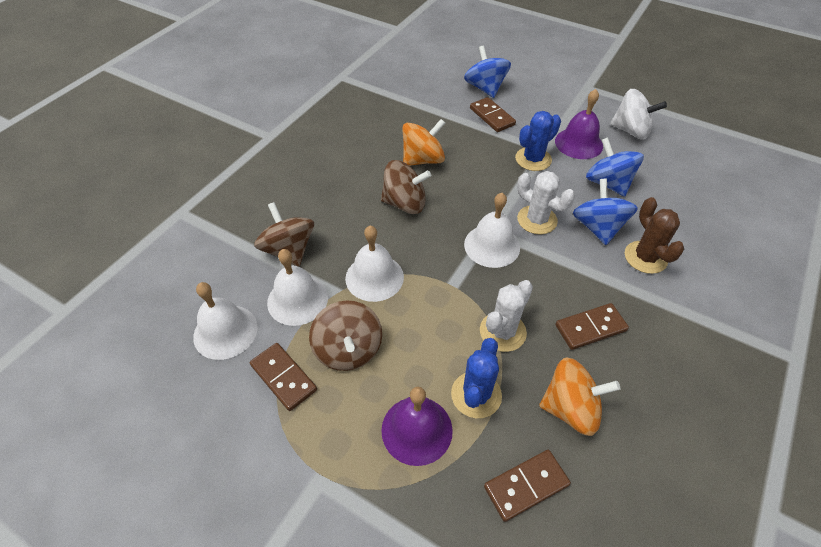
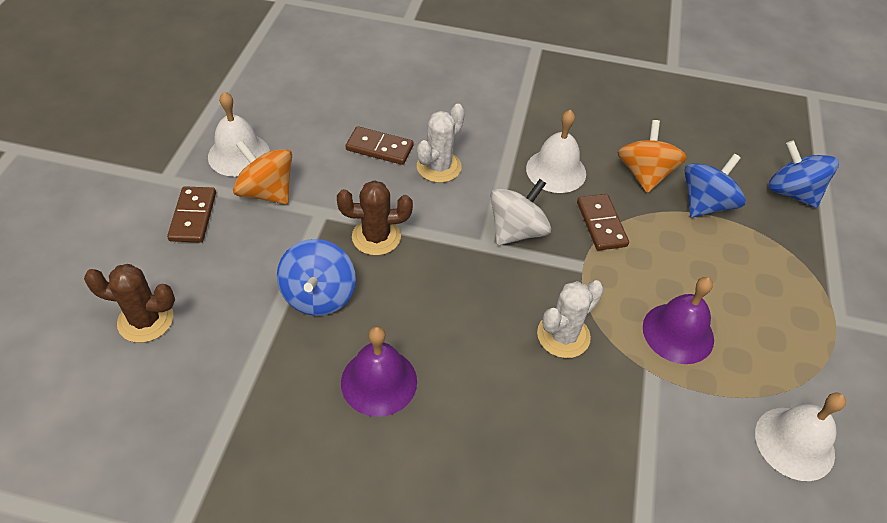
blue cactus: [451,338,502,418] [515,111,561,171] = 2 -> none = 0
brown cactus: [625,197,684,274] = 1 -> [84,264,175,343] [337,180,413,256] = 2
brown domino: [250,343,317,411] [470,97,516,132] [484,450,571,522] [555,303,629,350] = 4 -> [167,186,216,243] [346,126,413,165] [577,194,629,251] = 3
brown spinning top: [254,202,314,267] [309,300,382,371] [381,160,431,214] = 3 -> none = 0
white bell: [193,282,258,360] [267,249,328,326] [345,226,404,302] [464,193,520,268] = 4 -> [208,91,270,177] [526,110,586,193] [755,392,846,481] = 3

